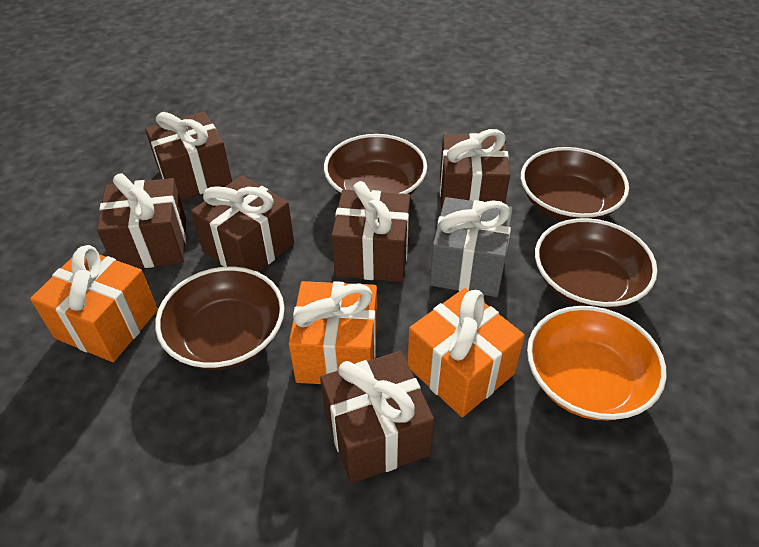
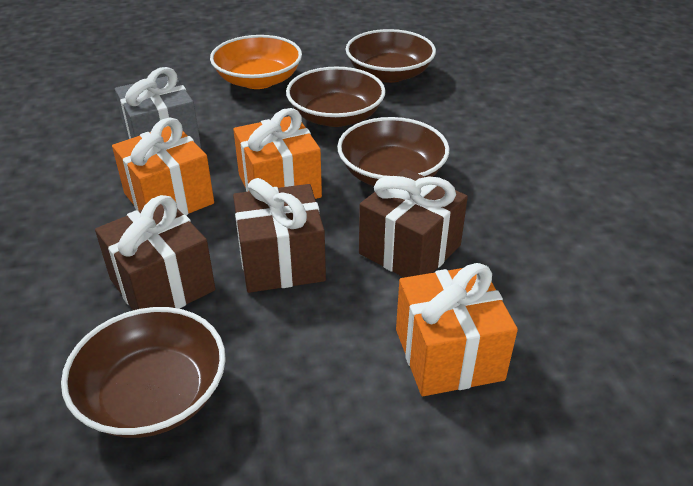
brown gift: [97,173,186,268] [145,112,232,200] [191,176,294,272] [320,351,434,484] [331,181,411,282] [440,129,510,211] = 6 -> [95,195,215,310] [233,178,326,293] [359,168,468,277] = 3

